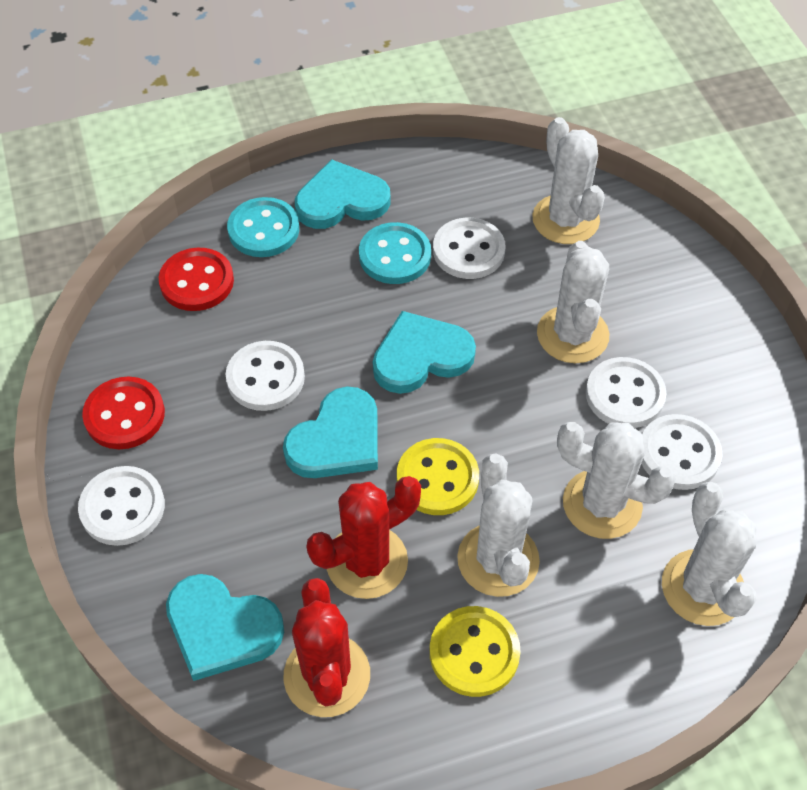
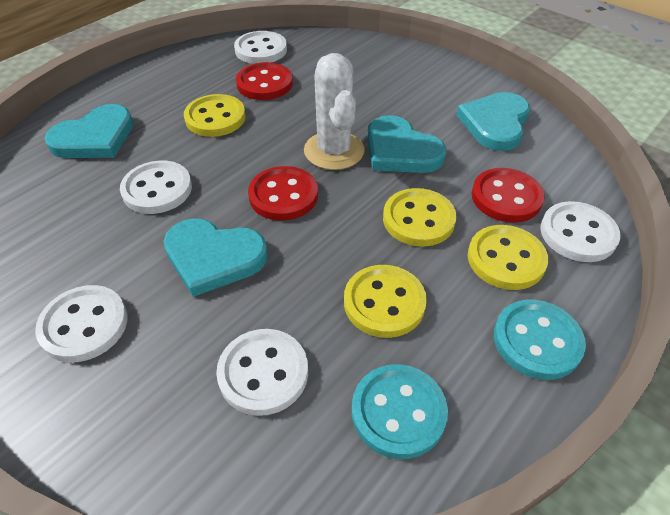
red button: [82,377,165,449] [159,248,234,311] = 2 -> [236,62,293,100] [248,166,318,221] [472,168,545,223] = 3
red cactus: [283,578,370,717] [306,476,421,599] = 2 -> none = 0
white cactus: [457,454,540,597] [532,117,605,244] [537,241,609,363] [557,422,676,539] [662,482,757,626] = 5 -> [304,53,365,170] = 1
yellow button: [397,438,479,515] [430,606,521,697] = 2 -> [184,94,246,137] [344,265,427,338] [383,188,457,247] [468,225,548,290] = 4

